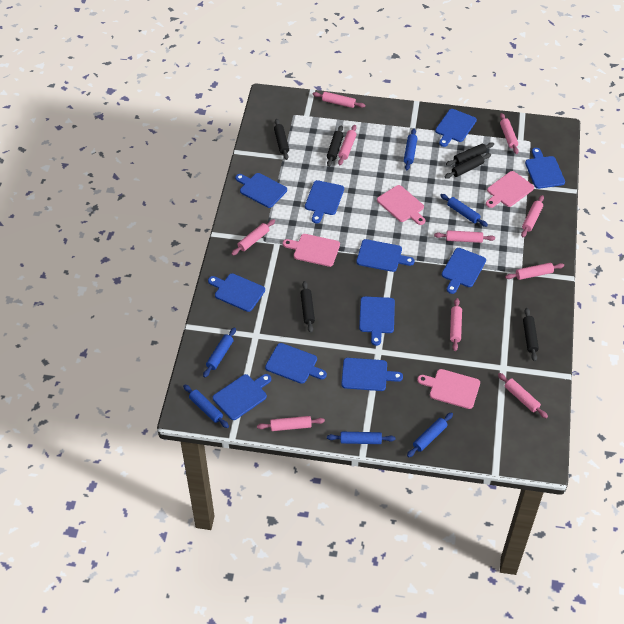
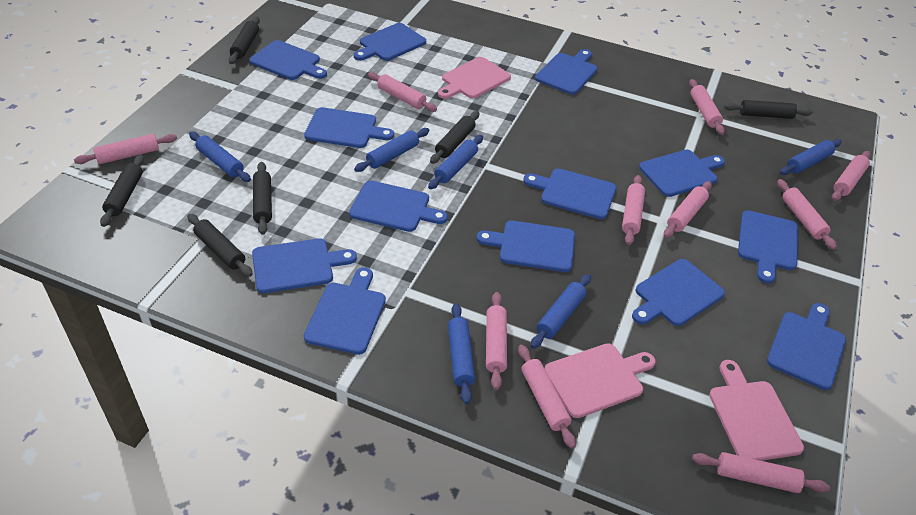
blue cutting board: [208,273,265,312] [213,374,271,420] [235,173,287,208] [265,343,327,384] [305,180,344,223] [341,358,403,391] [356,239,415,272] [359,296,395,346] [435,109,477,147] [442,248,486,294] [525,148,565,189] = 11 -> [249,40,327,80] [252,239,357,293] [304,107,394,148] [304,267,386,355] [349,180,448,232] [354,23,426,61] [476,220,575,272] [523,168,616,219] [535,49,598,95] [632,259,725,326] [639,150,725,197] [738,210,798,284] [767,303,846,390] = 13
pink cutting board: [283,234,340,267] [377,185,425,225] [417,369,480,409] [486,171,534,208] = 4 -> [438,57,511,99] [545,343,655,418] [709,360,804,461] = 3

